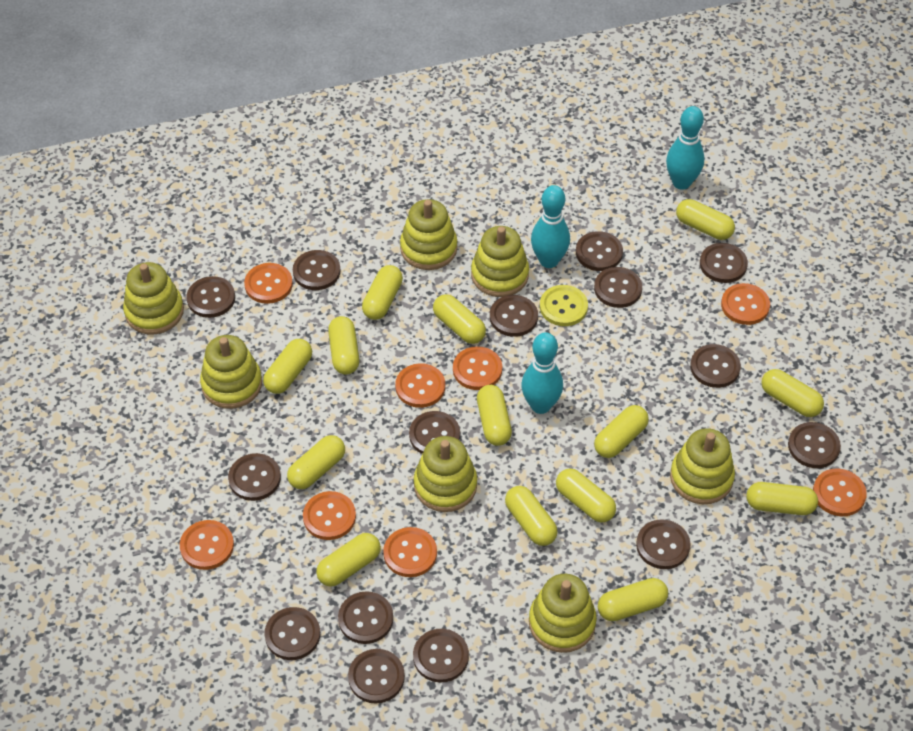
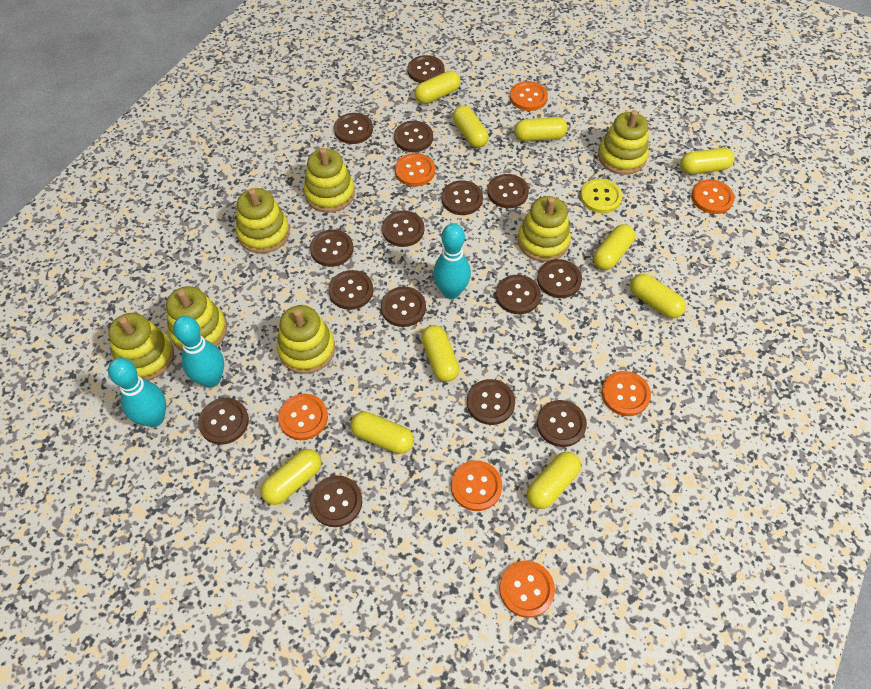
orange button: [180,520,234,570] [244,263,293,304] [303,491,356,540] [383,527,437,577] [395,363,445,408] [453,346,502,390] [721,283,770,325] [813,468,867,516] = 8 -> [278,394,328,440] [395,153,435,187] [451,460,502,511] [499,560,555,618] [510,81,548,111] [601,371,651,416] [691,179,735,214] = 7
yellow capsule: [263,339,312,394] [287,435,345,489] [316,533,381,587] [328,316,359,375] [362,265,403,320] [433,294,486,344] [477,385,512,446] [505,486,558,546] [556,468,616,523] [594,405,649,458] [598,578,668,621] [676,199,735,240] [746,482,818,515] [761,369,824,417] = 14 -> [261,449,321,505] [351,411,414,454] [415,71,461,104] [421,325,459,382] [453,105,489,148] [515,117,567,141] [527,452,581,509] [593,224,635,270] [630,273,686,318] [680,148,734,174] = 10

